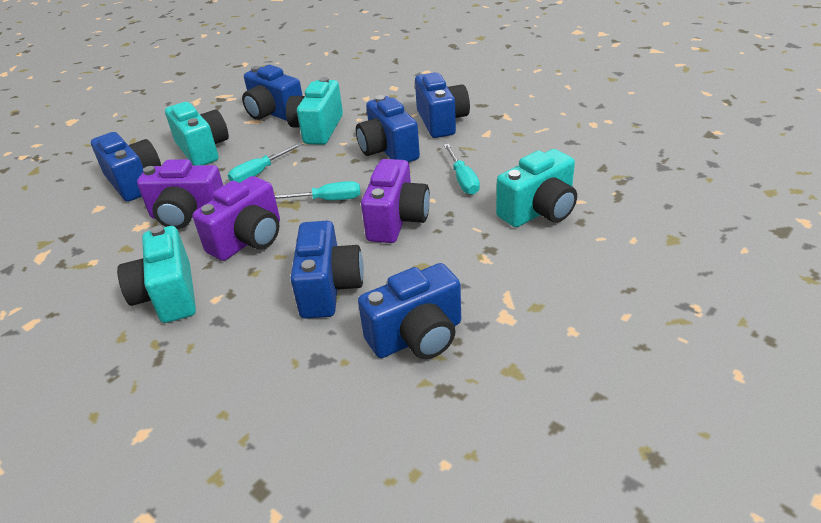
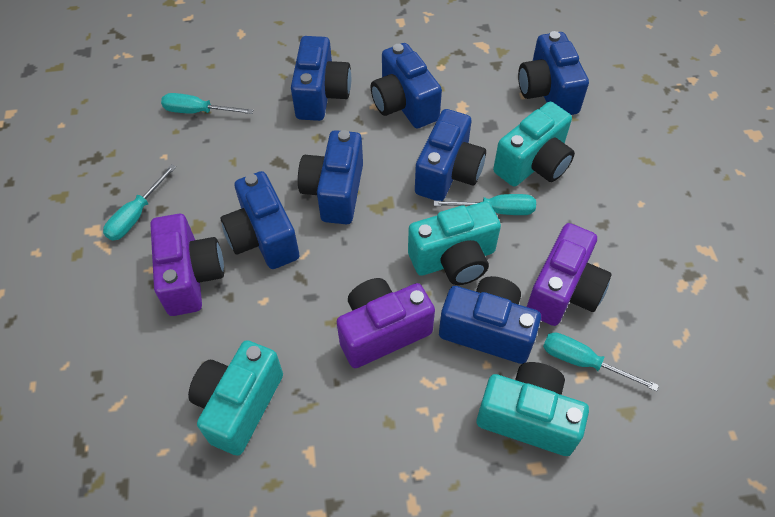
blue camera: [91,132,161,202] [242,65,303,121] [290,221,364,319] [356,95,420,162] [358,263,461,359] [415,72,470,138] = 6 -> [220,171,300,269] [291,36,351,121] [298,130,363,224] [371,43,442,128] [415,109,486,201] [439,276,541,364] [518,31,589,115] = 7
turquoise screwdriver: [228,142,303,183] [275,181,361,200] [444,144,480,195] = 3 -> [103,164,176,241] [161,93,253,114] [433,194,536,215] [543,332,659,391] = 4

